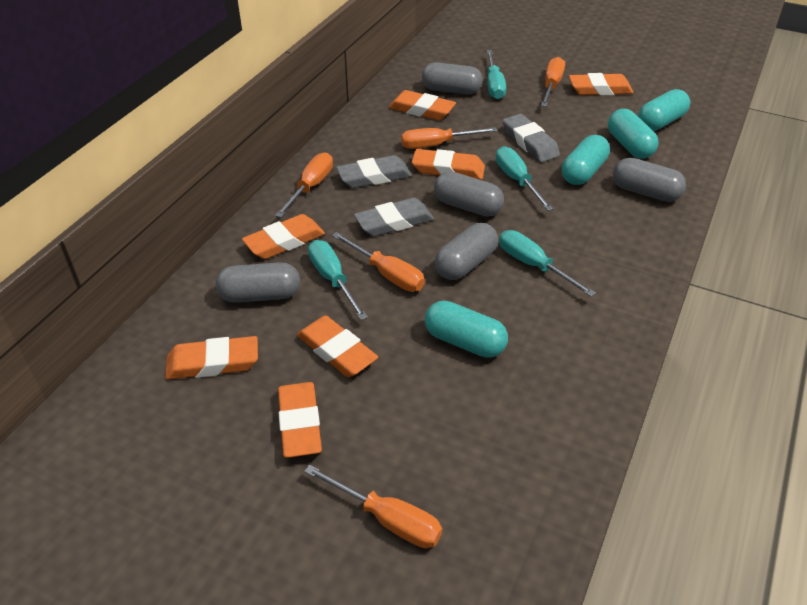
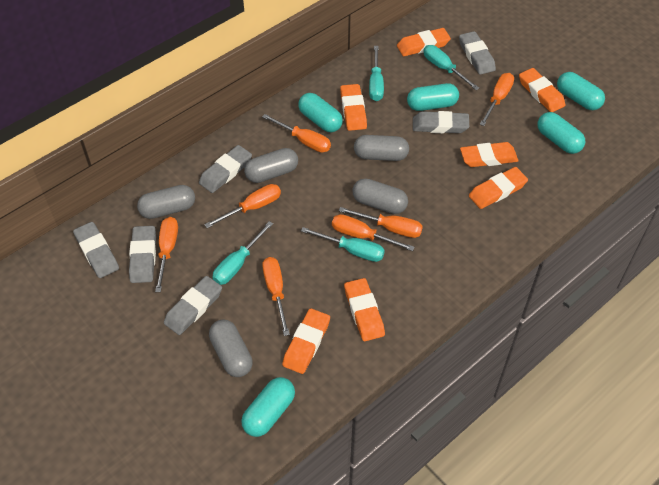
grey eraser: [336,155,412,188] [354,198,434,236] [503,114,560,162] = 3 -> [73,222,119,278] [129,226,156,283] [164,276,222,335] [199,145,252,193] [413,111,469,133] [459,31,496,75] = 6
orange screwdriver: [275,152,333,218] [304,465,442,548] [332,232,425,292] [401,127,497,149] [541,57,565,107] = 5 -> [155,217,178,292] [204,184,281,228] [262,114,331,153] [262,257,290,336] [332,214,415,251] [339,207,423,238] [480,73,514,126] = 7
turquoise capsule: [425,300,508,358] [562,135,610,185] [608,109,658,159] [638,89,690,131] = 4 -> [241,377,295,437] [298,93,343,132] [407,83,459,111] [537,112,585,154] [557,72,605,110] = 5

